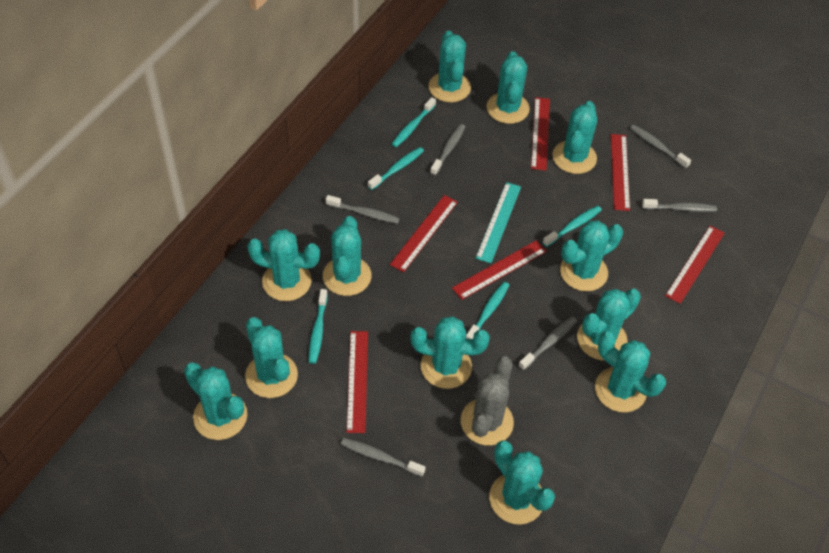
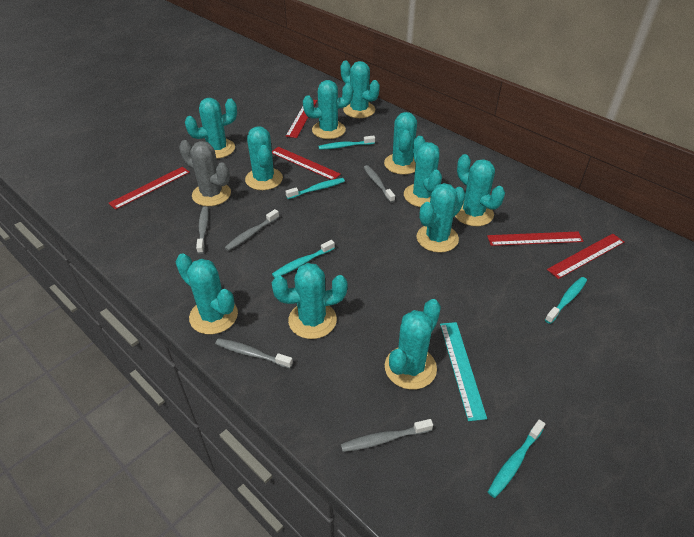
grey toothbrush: [326,195,400,224] [341,438,426,477] [430,124,466,176] [518,317,577,371] [630,125,691,168] [642,199,717,212] = 6 -> [196,207,209,254] [215,338,293,368] [225,209,279,251] [341,419,433,452] [364,165,395,203] = 5
red ruler: [347,331,368,433] [390,195,458,272] [452,240,547,300] [531,97,550,171] [611,134,630,211] [665,226,725,304] = 6 -> [109,167,190,210] [272,147,341,180] [286,100,317,138] [487,232,583,246] [547,234,624,279] = 5
turquoise cactus: [184,362,247,440] [245,317,298,398] [247,229,320,301] [323,216,372,296] [410,316,490,389] [429,31,471,102] [487,51,530,124] [489,441,555,524] [552,101,597,174] [560,221,623,291] [577,289,641,360] [595,331,666,413] = 12 -> [176,253,238,334] [185,98,237,159] [245,127,283,190] [272,263,348,339] [303,80,353,139] [341,61,380,118] [384,112,417,175] [385,299,441,390] [404,136,442,207] [417,183,465,253] [455,154,505,226] = 11

